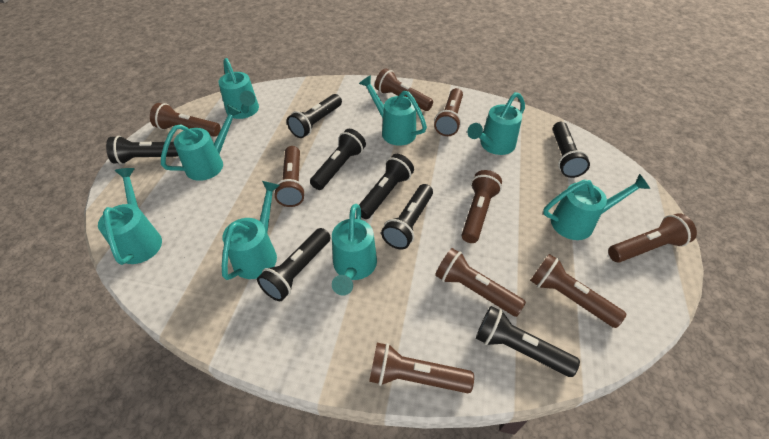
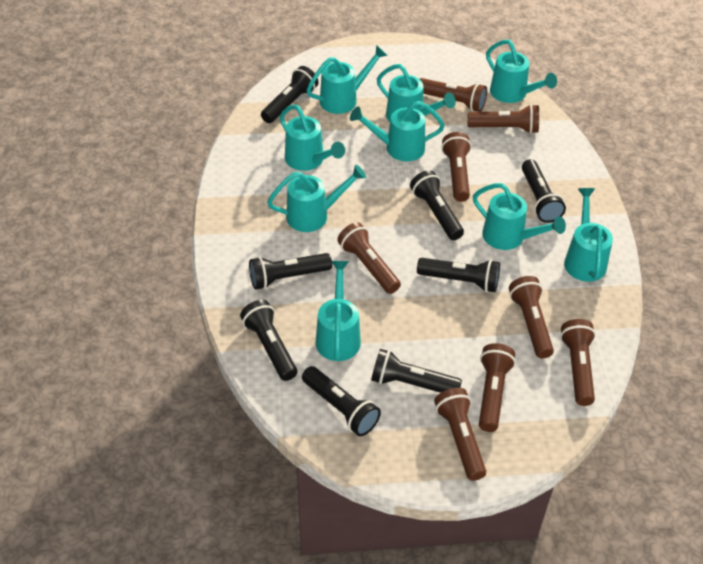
brown flashlight: [150,103,221,137] [274,146,306,207] [369,343,474,393] [375,68,433,111] [434,88,463,136] [435,248,526,317] [461,170,502,243] [530,254,626,328] [608,213,697,263] = 9 -> [337,222,401,294] [420,78,487,112] [434,388,486,481] [441,132,471,202] [467,104,539,134] [479,343,516,432] [509,276,554,358] [560,319,596,406] = 8
turquoise watering can: [98,168,162,265] [161,104,242,181] [218,58,259,119] [222,181,280,280] [332,204,377,296] [359,75,427,146] [467,92,525,155] [543,174,650,240] = 8 -> [267,165,366,232] [280,105,345,171] [306,45,388,114] [316,261,361,361] [350,101,445,161] [377,64,456,122] [473,183,566,250] [486,40,557,103] [564,188,613,282] = 9

